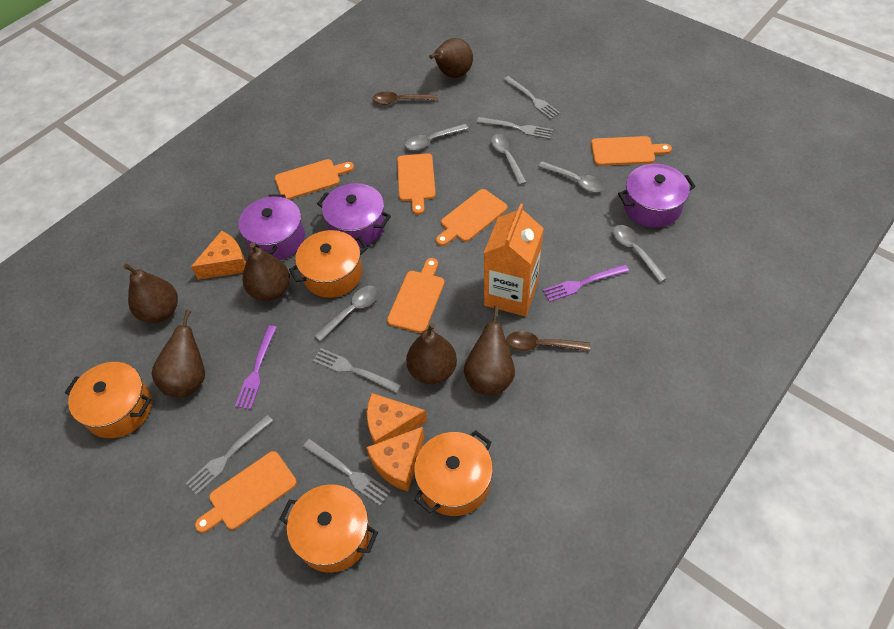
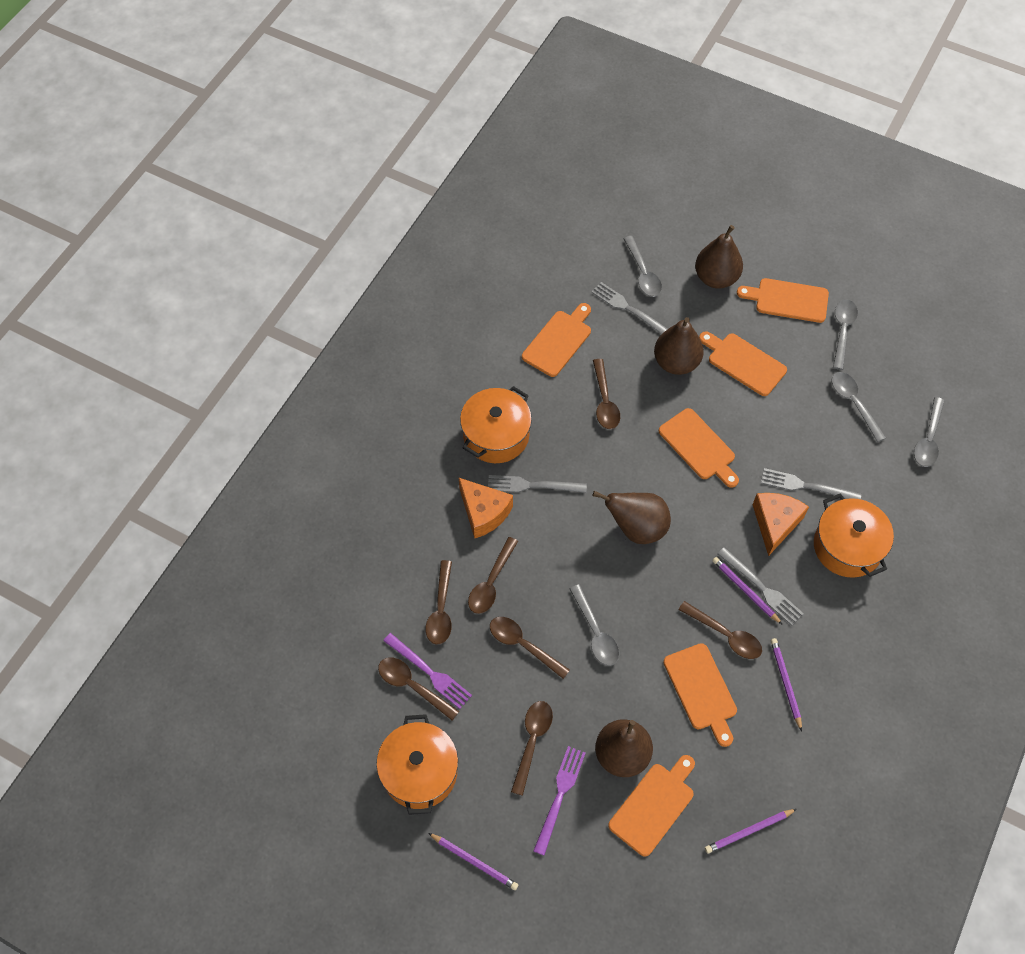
brown pear: [123,264,178,323] [152,310,205,397] [243,243,290,301] [406,323,457,384] [429,38,473,78] [464,306,515,395] = 6 -> [592,491,671,544] [595,719,653,777] [654,317,704,375] [695,225,743,289] = 4
brown spoon: [372,91,438,105] [506,331,590,351] = 2 -> [378,658,459,720] [426,560,452,645] [468,537,518,614] [490,617,570,679] [511,701,553,796] [593,359,620,429] [678,601,762,659] = 7
grey fork: [186,415,273,495] [303,439,391,506] [313,348,401,393] [477,117,553,139] [503,76,560,119] = 5 -> [488,475,587,493] [592,282,668,334] [718,547,804,625] [761,468,861,499] = 4
orange carton: [484,204,544,316] = 1 -> none = 0
orange cheese: [191,231,246,280] [366,427,425,491] [367,393,427,444] = 3 -> [459,478,513,538] [753,493,809,556] = 2
orange pot: [65,362,152,438] [280,484,378,573] [289,230,368,298] [414,430,493,516] = 4 -> [376,714,458,815] [460,386,532,463] [814,494,894,578] = 3
purple pencil: none = 0 -> [428,833,518,890] [705,809,797,853] [712,557,783,625] [771,638,802,731] = 4
purple pot: [238,194,305,260] [317,183,391,247] [618,164,696,228] = 3 -> none = 0

